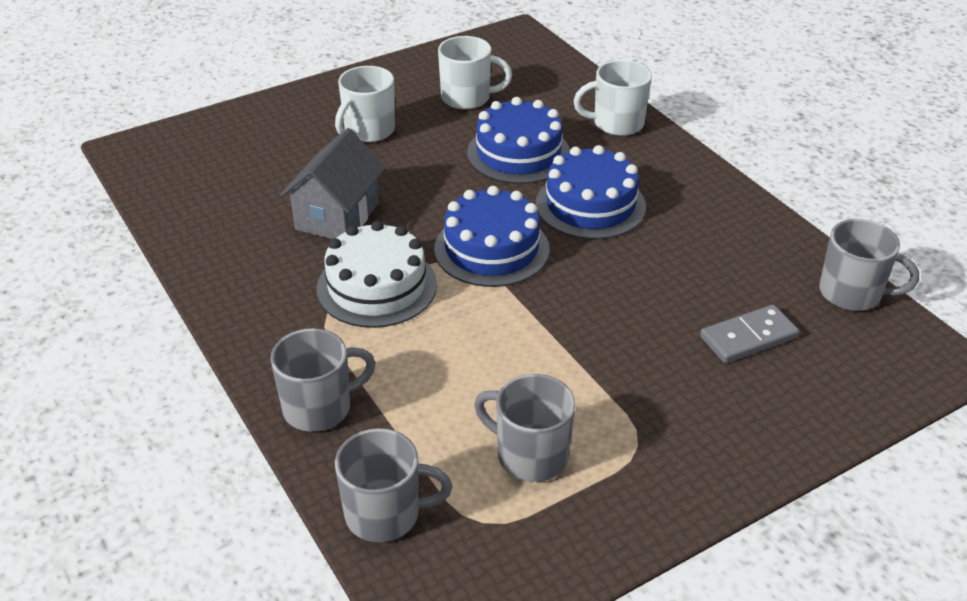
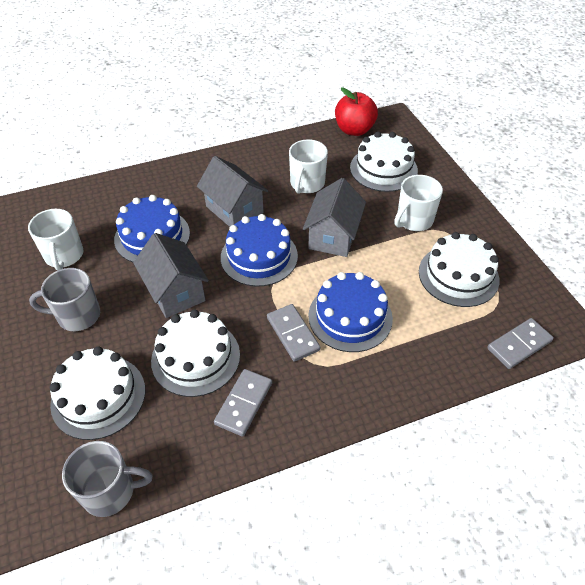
grey domino: [700,305,799,363] = 1 -> [214,369,272,437] [267,304,320,362] [487,318,554,369] = 3
grey house: [280,128,386,239] = 1 -> [133,233,209,318] [197,156,268,227] [303,178,366,257] = 3
grey mug: [271,328,376,432] [335,428,452,542] [474,374,575,482] [819,219,919,311] = 4 -> [29,268,100,331] [62,441,152,517] = 2
red apple: none = 0 -> [335,87,378,136] = 1
white cake: [317,221,437,328] = 1 -> [50,346,145,440] [151,309,240,397] [350,132,418,192] [419,232,499,307] = 4

